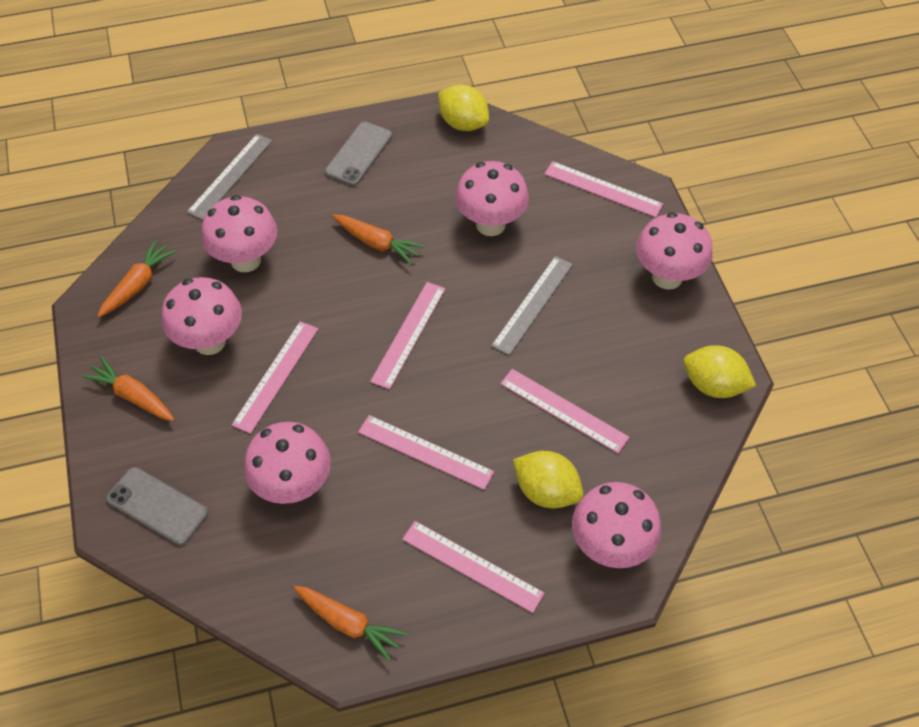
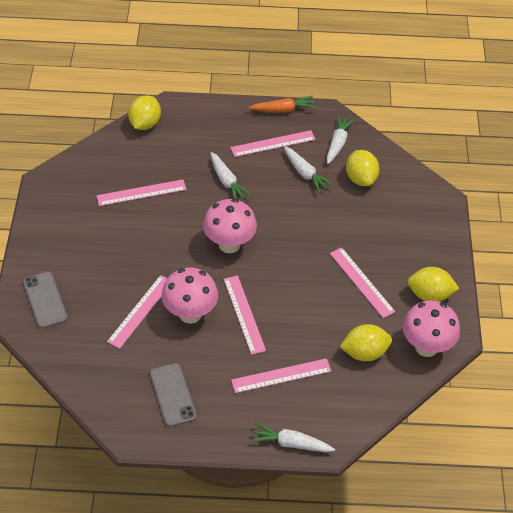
grey ruler: [187,134,272,220] [491,256,573,355] = 2 -> none = 0
orange carrot: [81,357,175,421] [97,240,176,317] [293,586,407,662] [332,214,424,265] = 4 -> [249,96,316,113] = 1
pink mushroom: [162,277,242,355] [201,195,277,272] [244,422,331,504] [455,161,529,236] [572,482,661,568] [636,212,712,290] = 6 -> [162,268,218,324] [203,199,257,253] [402,301,460,357] = 3
white carrot: none = 0 -> [211,152,252,199] [251,422,335,452] [284,146,334,193] [327,115,355,164] = 4
yellow lemon: [438,84,489,131] [513,451,583,508] [684,345,756,398] = 3 -> [128,95,161,130] [340,324,392,361] [346,150,379,186] [408,267,459,302] = 4

